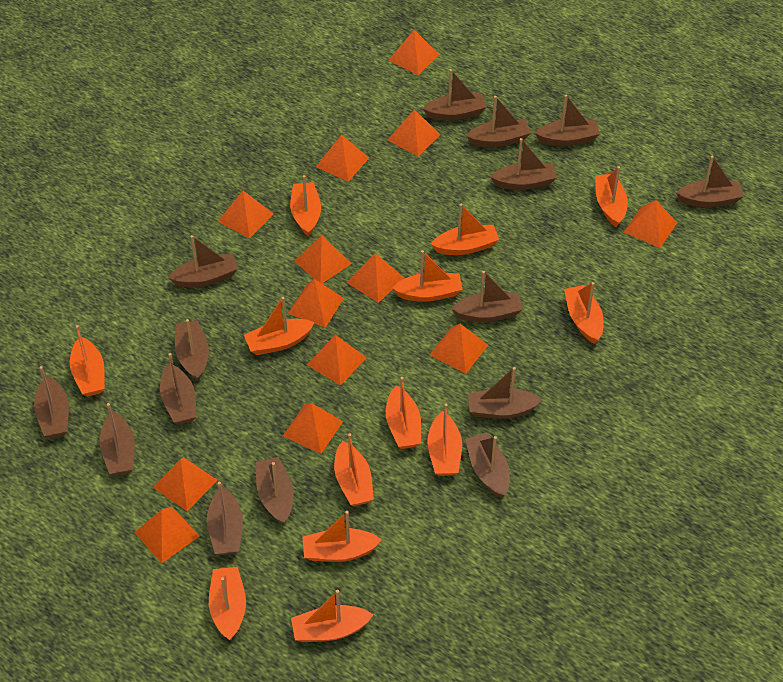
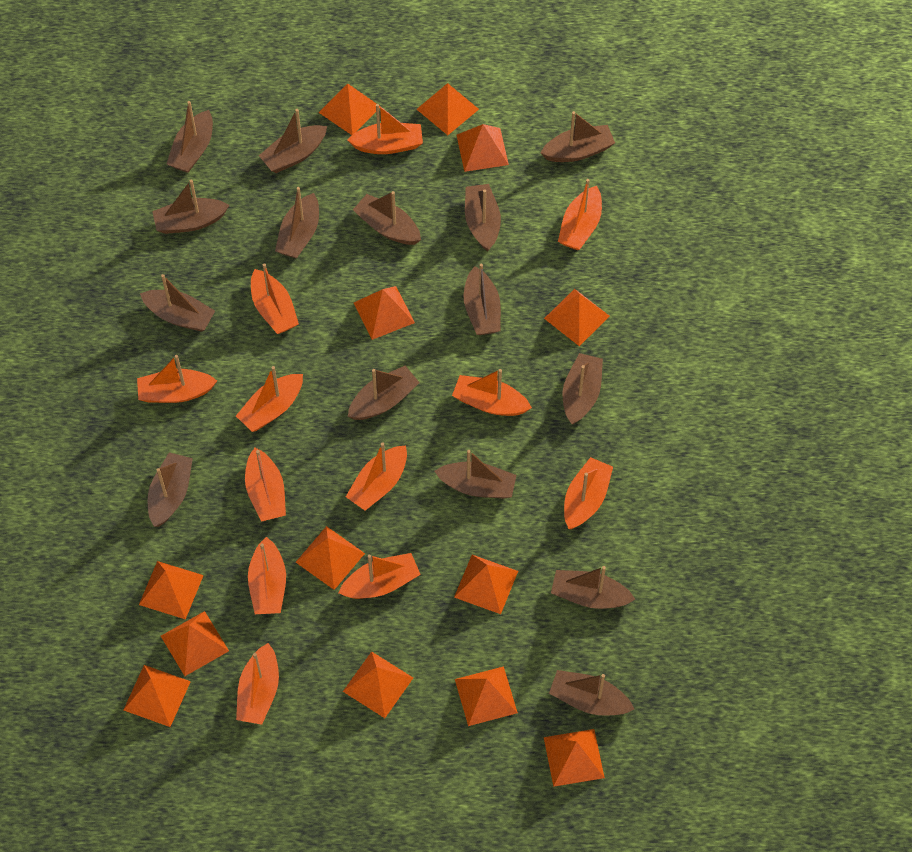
orange boat: [70,325,104,397] [209,567,246,641] [244,297,315,355] [290,175,321,237] [291,590,374,642] [302,511,382,562] [334,433,374,506] [386,377,421,449] [392,250,463,302] [427,404,462,476] [431,204,499,255] [564,282,604,344] [595,166,628,227] = 13 -> [137,355,217,403] [236,366,303,432] [236,643,279,725] [245,448,286,522] [248,537,286,614] [251,263,299,334] [338,553,421,599] [346,442,407,511] [347,104,423,154] [452,369,532,416] [558,179,602,250] [564,457,613,529] = 12

